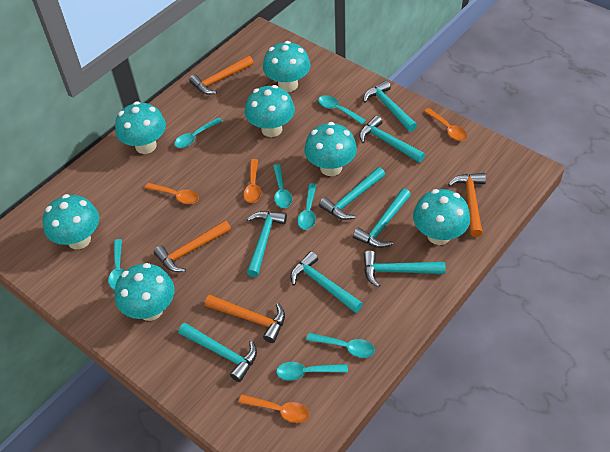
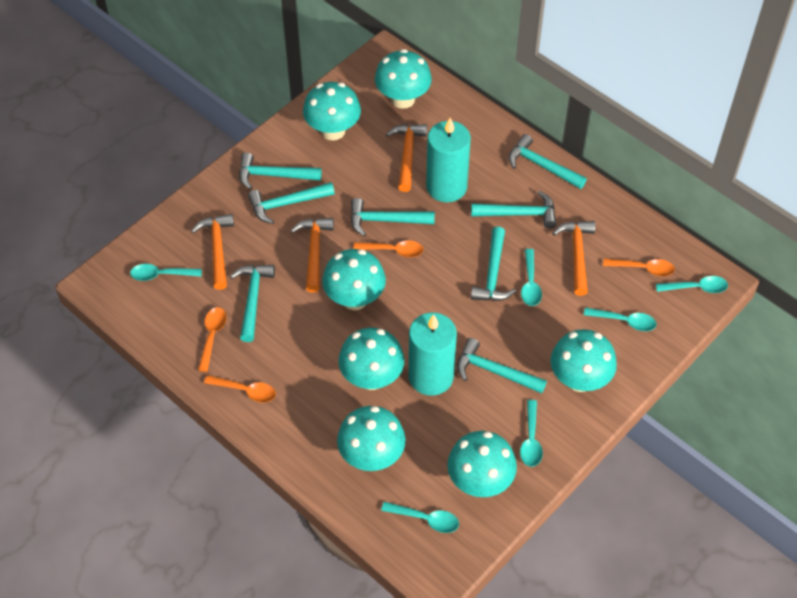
turquoise candle: none = 0 -> [409,313,457,396] [426,118,471,202] = 2
turquoise spoon: [108,239,125,290] [174,117,222,148] [273,164,292,208] [276,362,348,381] [297,183,317,230] [306,333,375,358] [318,95,366,125] = 7 -> [130,264,202,281] [381,502,459,533] [520,400,543,467] [521,249,542,306] [584,307,657,331] [656,276,728,293] = 6

